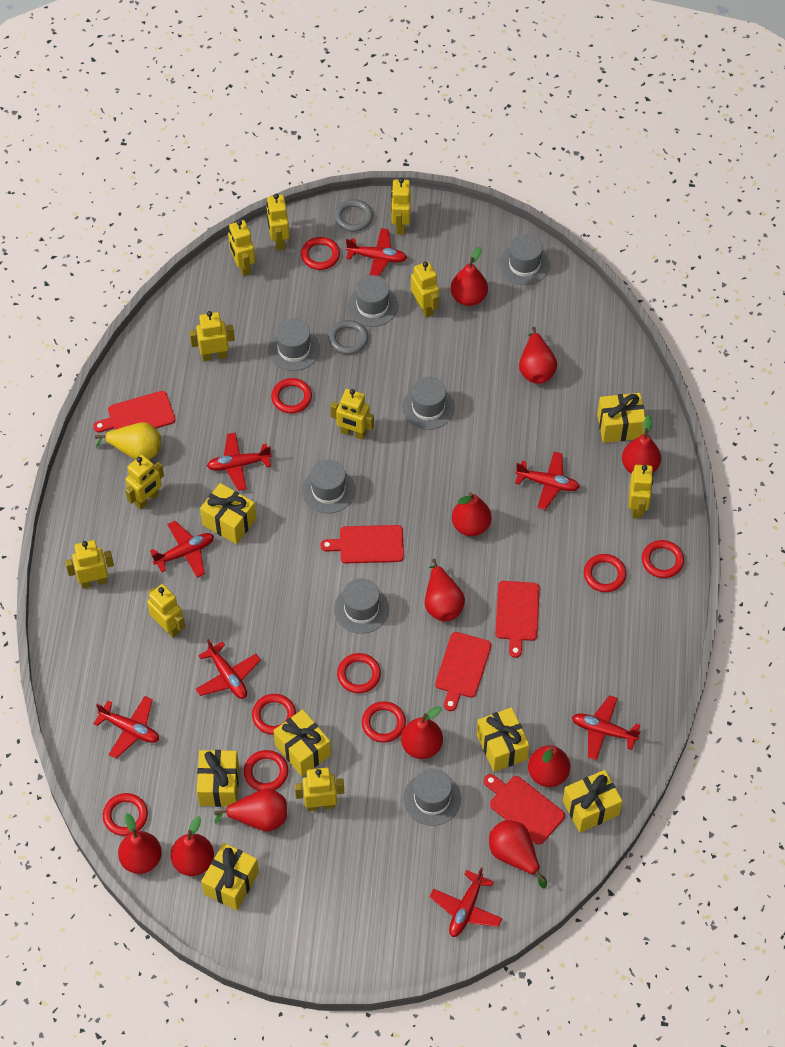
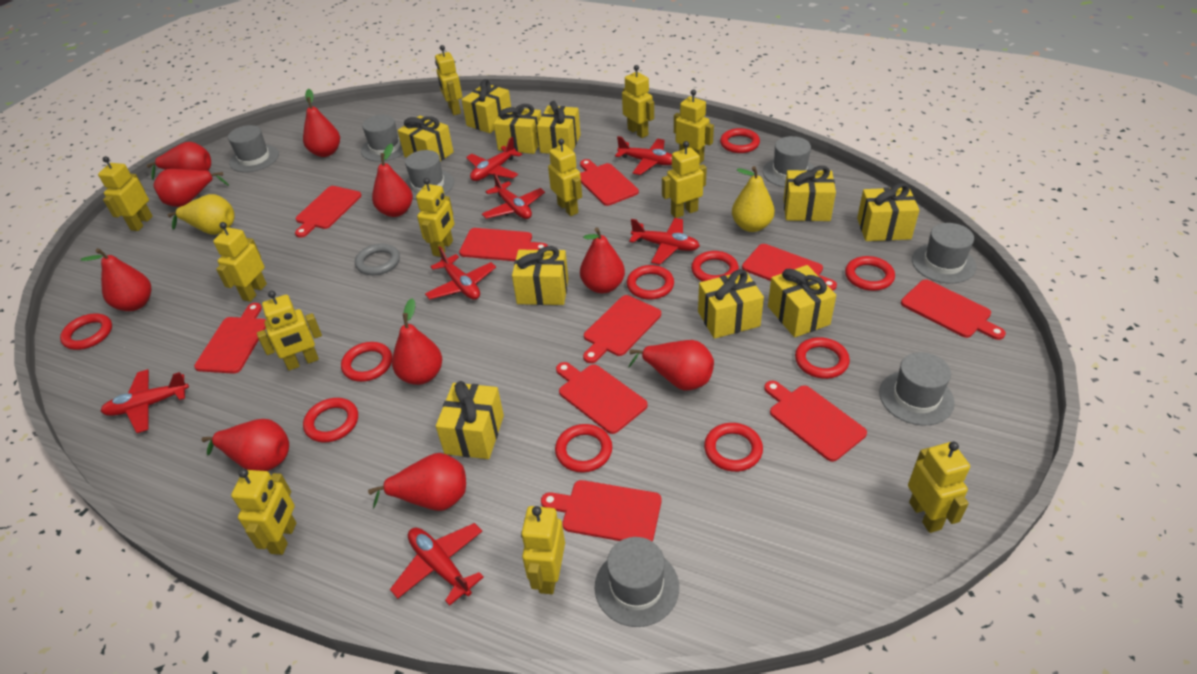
grey ring: [328,320,368,355] [334,199,373,232] = 2 -> [355,243,400,275] = 1
red cutting board: [93,391,175,432] [320,525,404,563] [435,632,492,711] [484,774,565,845] [495,581,540,658] = 5 -> [194,303,266,374] [295,186,361,238] [459,228,548,261] [541,480,661,542] [556,362,648,434] [580,159,639,206] [583,295,661,363] [742,244,837,291] [764,381,867,462] [901,279,1006,340] = 10
red pear: [118,813,162,874] [171,816,214,876] [214,788,287,832] [401,706,443,759] [425,559,465,622] [451,247,488,306] [452,492,491,536] [489,820,547,888] [519,327,557,384] [528,745,570,787] [622,415,661,474] = 11 -> [81,248,151,311] [147,142,211,180] [153,169,229,207] [201,419,289,471] [303,89,340,157] [368,453,466,511] [372,143,413,217] [392,298,442,385] [580,227,625,293] [629,340,714,390] = 10
red plane: [93,696,159,759] [150,521,214,578] [196,639,261,699] [207,433,272,491] [346,228,407,276] [430,867,502,937] [515,452,580,510] [572,695,641,760] = 8 -> [100,369,189,433] [390,523,484,606] [425,246,496,300] [466,137,522,181] [482,173,545,219] [615,136,672,175] [629,218,700,265] = 7
red ring: [103,793,148,836] [244,750,289,791] [252,694,296,735] [271,378,312,414] [301,237,340,270] [337,653,381,693] [362,701,406,743] [584,554,626,592] [642,540,684,578] = 9 -> [60,314,112,350] [303,398,358,443] [341,342,392,382] [555,424,612,473] [627,265,674,300] [691,251,739,282] [704,423,763,472] [720,128,760,153] [795,337,850,379] [845,256,895,291] = 10
yellow gift: [197,750,239,807] [200,483,256,544] [201,843,259,910] [273,709,331,776] [477,707,529,772] [563,770,623,833] [597,393,646,443] = 7 -> [398,116,454,162] [436,381,504,459] [462,79,511,133] [494,104,541,154] [512,246,569,305] [537,101,581,154] [698,269,764,339] [768,265,836,337] [784,166,836,221] [857,183,919,241] = 10
yellow pear: [95,422,161,460] = 1 -> [168,194,235,235] [732,166,775,232] = 2
yellow robot: [65,540,114,588] [125,455,164,509] [147,584,185,638] [190,311,235,361] [228,220,255,276] [267,194,290,250] [295,768,344,811] [330,389,374,440] [391,178,411,234] [411,261,439,318] [629,465,654,518] = 11 -> [98,156,153,231] [213,222,267,302] [231,469,296,555] [257,291,322,371] [416,178,454,257] [435,45,462,115] [521,506,565,594] [548,139,582,216] [622,65,654,138] [662,141,707,218] [674,89,714,163] [908,442,970,533] = 12

